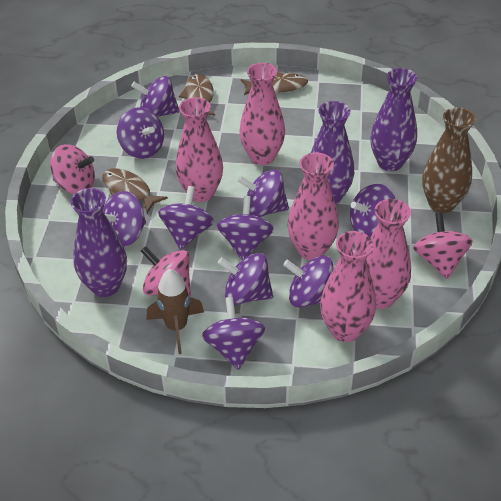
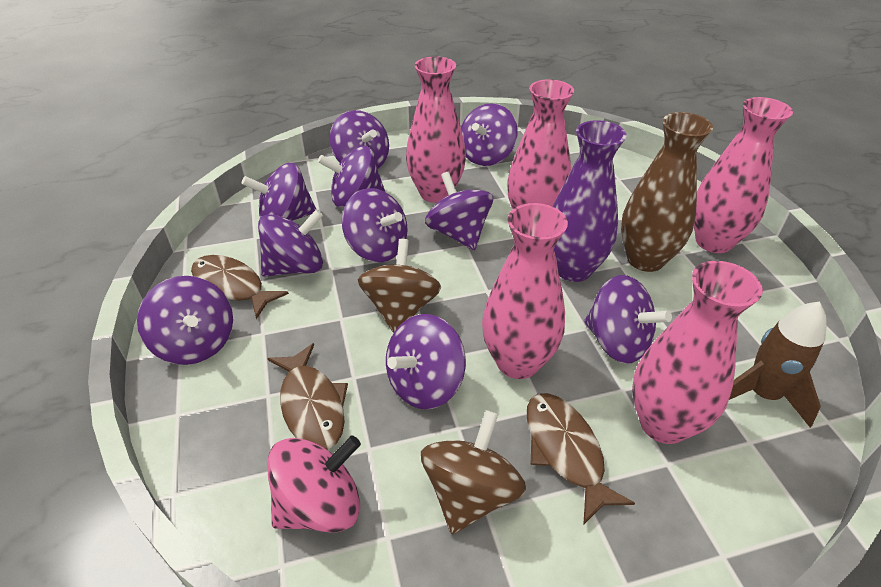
brown spinning top: none = 0 -> [358,239,441,333] [421,410,526,534] = 2
pink spinning top: [50,144,95,194] [141,246,191,297] [413,212,473,279] = 3 -> [267,435,361,533] = 1
purple vase: [70,188,127,297] [311,101,354,205] [370,68,417,171] = 3 -> [553,120,627,282] = 1

